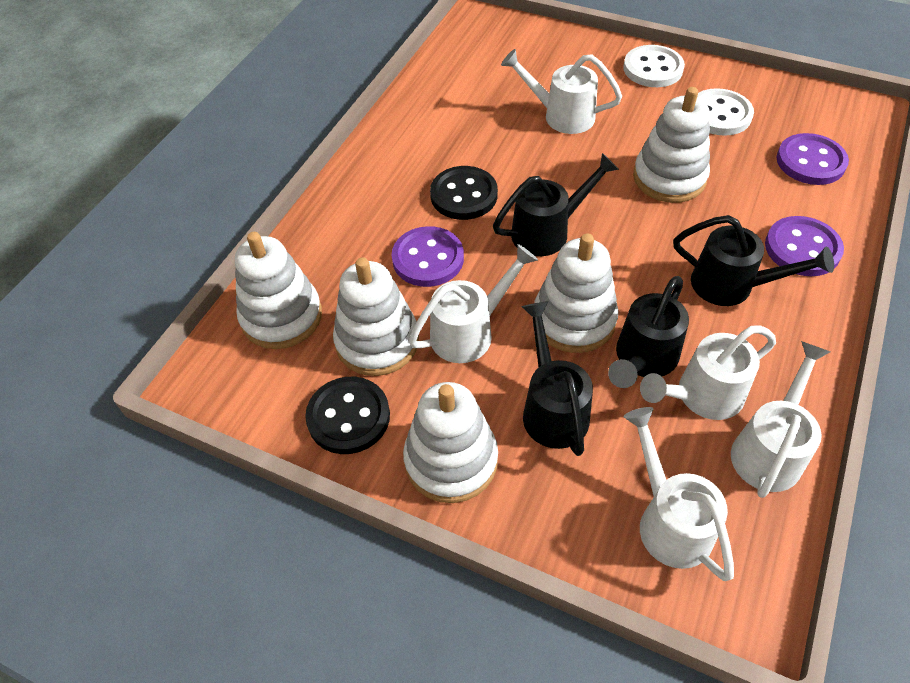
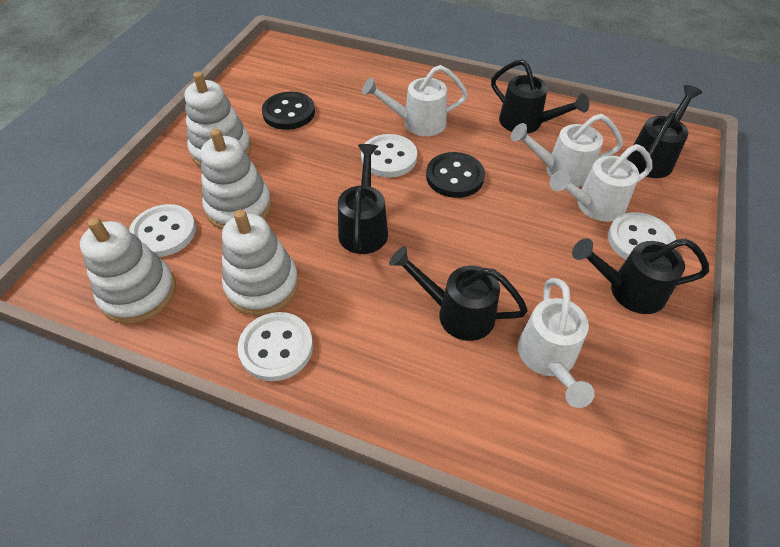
black watering can: [493,153,619,256] [521,301,593,456] [608,276,689,388] [673,215,834,306] = 4 -> [338,144,388,254] [389,246,528,341] [491,59,589,134] [572,238,709,314] [627,85,702,178] = 5
purple button: [392,226,464,287] [765,216,844,276] [777,133,849,185] = 3 -> none = 0
white button: [623,45,685,87] [697,88,754,136] = 2 -> [129,204,196,257] [238,312,313,381] [361,134,417,177] [608,212,676,260] = 4
white stacking toy: [235,232,322,349] [333,257,419,376] [403,382,498,503] [534,233,618,353] [633,87,710,203] = 5 -> [80,217,176,324] [185,72,251,167] [200,129,272,230] [222,210,299,316] = 4
white watering can: [409,244,538,363] [501,49,622,134] [623,407,734,581] [640,325,776,420] [731,341,830,498] = 5 -> [362,65,468,136] [511,114,623,187] [518,278,595,408] [550,144,652,222] = 4

